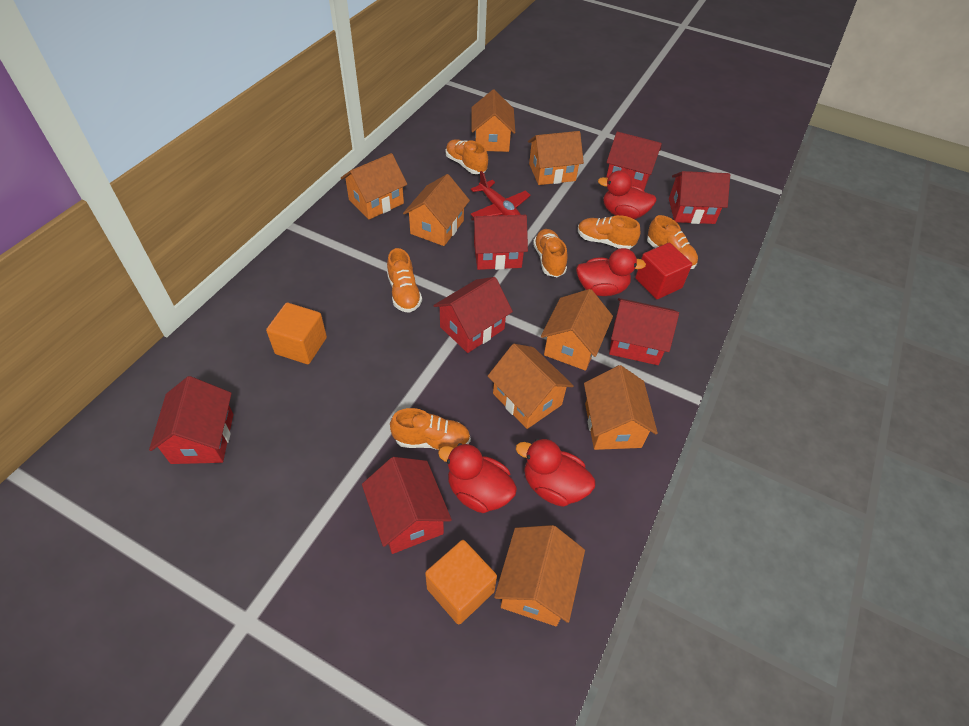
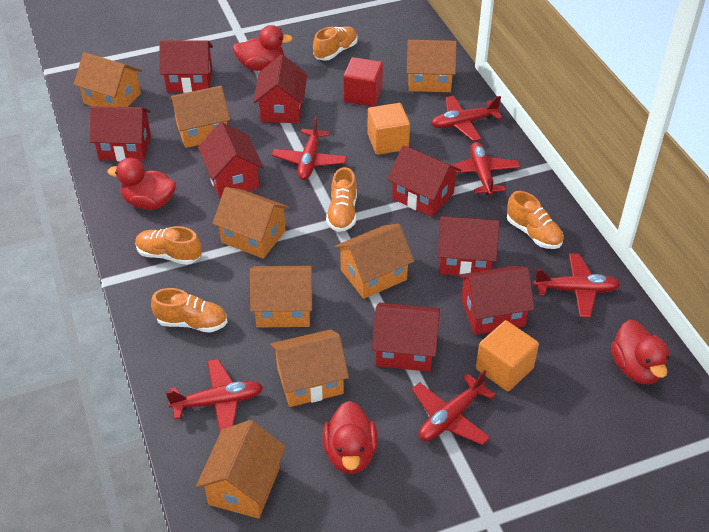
orange shoe: [387,248,422,313] [390,408,471,450] [446,139,488,174] [533,229,568,277] [578,215,640,249] [647,215,698,269] = 6 -> [135,226,202,265] [151,288,228,333] [313,26,358,61] [326,167,357,232] [507,191,564,249] = 5
red house: [149,376,234,464] [362,457,452,554] [433,277,513,353] [471,215,528,270] [606,132,662,190] [609,298,679,365] [669,171,730,224] = 7 -> [90,106,151,161] [160,40,213,93] [198,122,263,198] [253,55,307,123] [372,303,440,372] [387,145,461,217] [438,216,500,276] [459,266,535,335] = 8
red plane: [470,171,531,217] = 1 -> [166,359,263,432] [272,116,347,180] [412,370,495,445] [431,96,502,141] [452,142,520,196] [533,253,620,318] = 6

